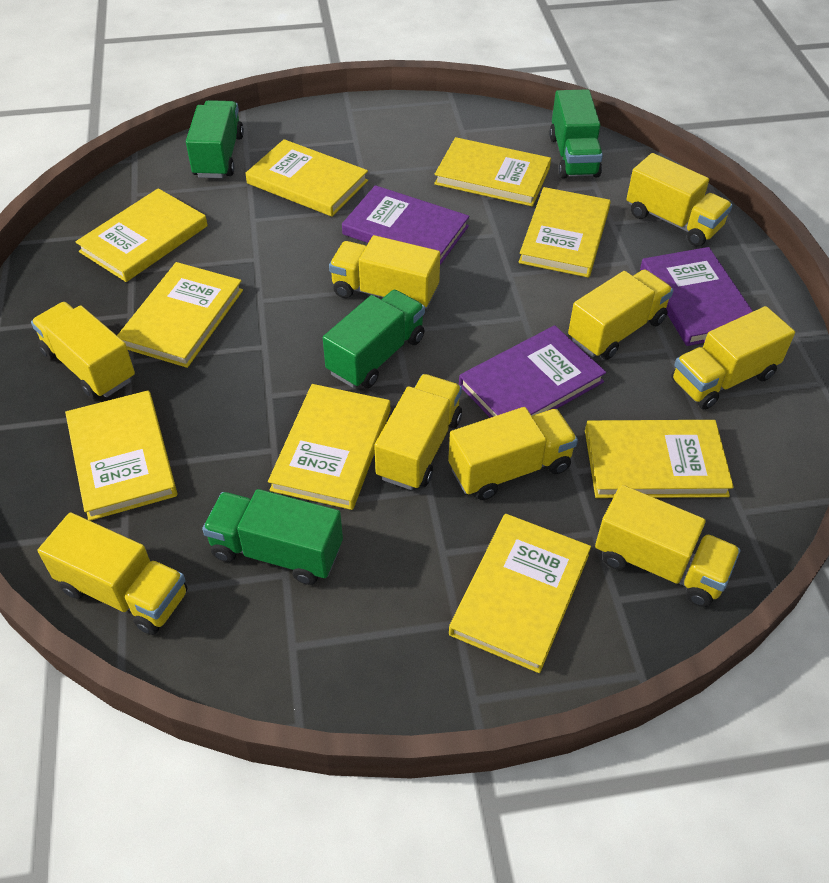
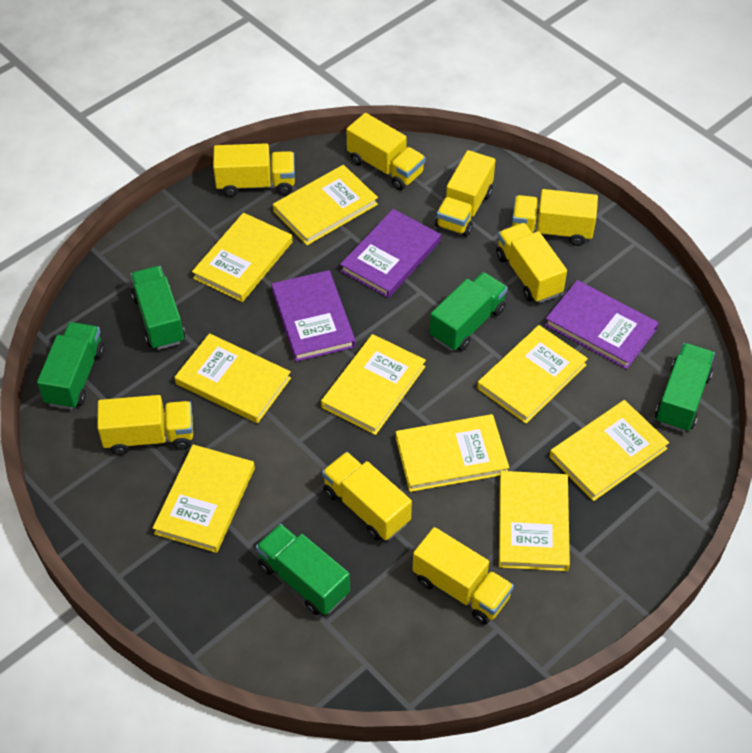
green truck: [186,100,244,178] [202,489,343,585] [323,290,425,388] [549,89,603,178] = 4 -> [37,322,105,410] [130,266,185,350] [256,524,350,615] [430,272,508,351] [655,343,715,432] = 5
yellow truck: [31,302,135,399] [38,513,187,635] [329,235,440,309] [374,374,462,490] [448,407,578,500] [568,269,673,360] [595,485,740,607] [626,153,733,246] [671,306,795,410] = 9 -> [97,395,193,455] [213,143,295,197] [322,452,412,540] [346,113,425,190] [412,527,514,625] [435,150,495,236] [496,223,567,303] [512,189,598,246] = 8

